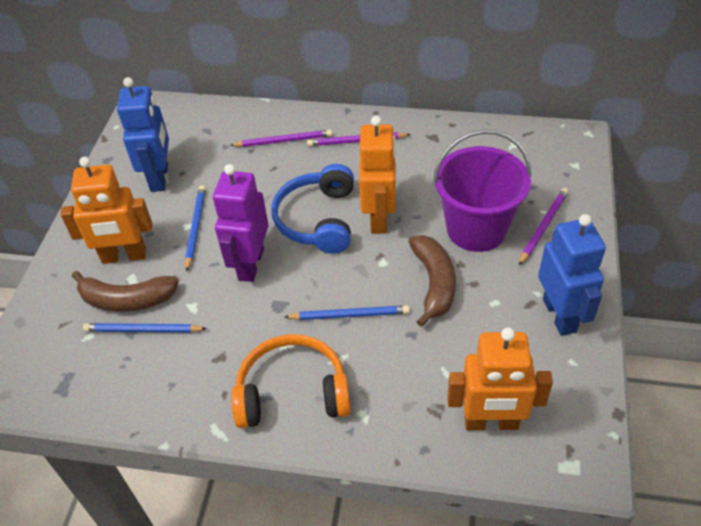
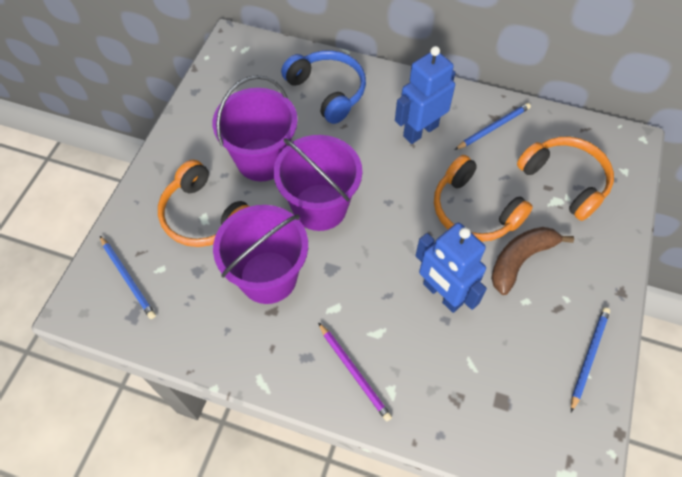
brown banana: [72,271,179,312] [408,235,456,327] = 2 -> [491,227,574,295] = 1
orange headphones: [231,334,351,428] = 1 -> [158,160,250,247] [434,155,533,242] [517,137,614,221] = 3
orange robot: [60,157,153,264] [359,116,397,234] [447,328,553,430] = 3 -> none = 0
purple bucket: [433,130,531,252] = 1 -> [213,75,298,181] [213,205,308,304] [274,135,362,231] = 3
purple pencil: [230,130,332,147] [307,132,411,146] [519,188,568,265] = 3 -> [318,322,392,421] = 1
purple robot: [213,164,269,282] = 1 -> none = 0

